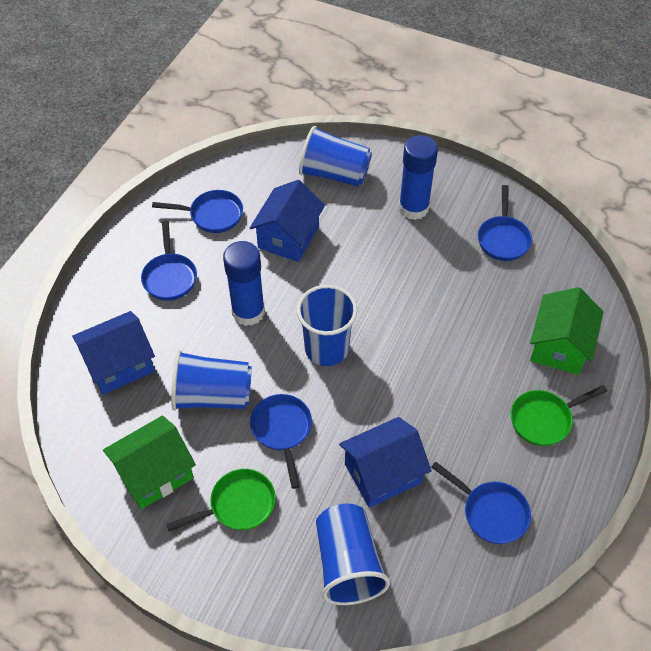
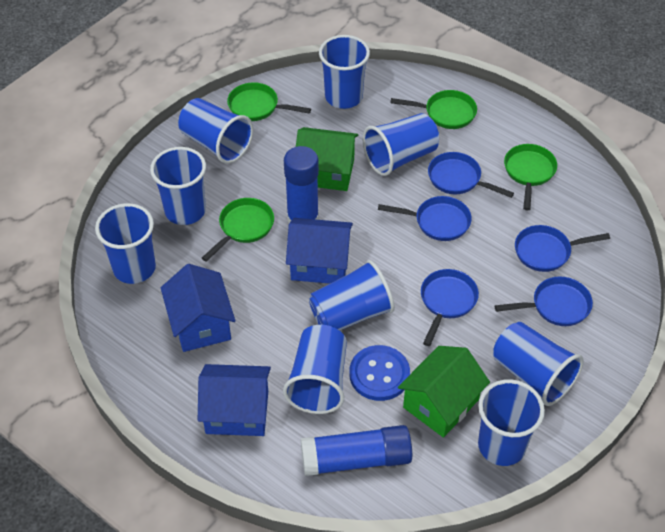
blue button: none = 0 -> [349,345,410,401] = 1
blue cup: [171,350,252,411] [297,285,358,366] [299,126,372,187] [316,504,390,605] = 4 -> [95,203,156,284] [150,147,206,225] [178,98,253,164] [283,325,347,414] [309,260,395,331] [319,35,370,109] [363,113,439,176] [478,379,545,466] [493,322,584,406] = 9
green pan: [166,469,276,531] [511,385,607,446] = 2 -> [202,198,274,262] [227,82,311,121] [391,90,477,129] [504,144,557,210] = 4

